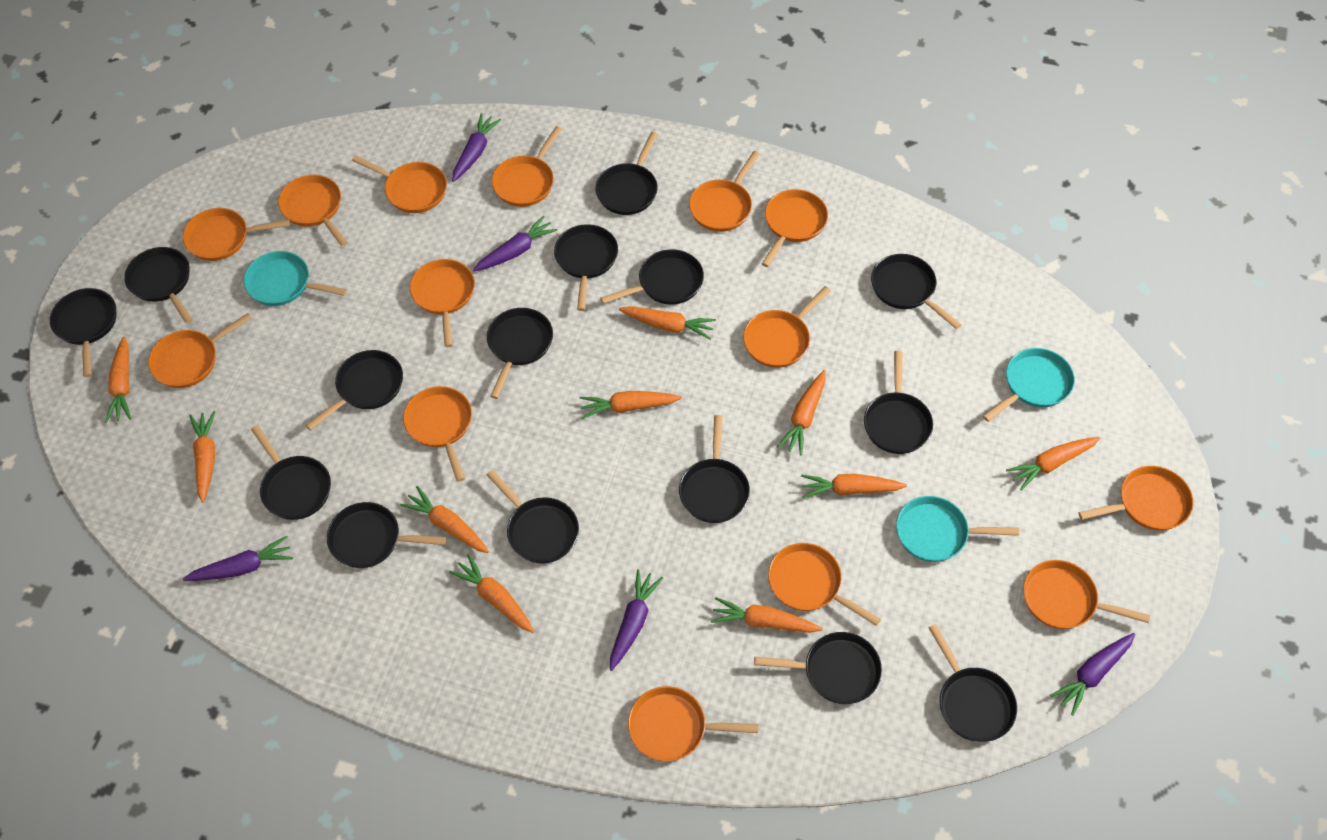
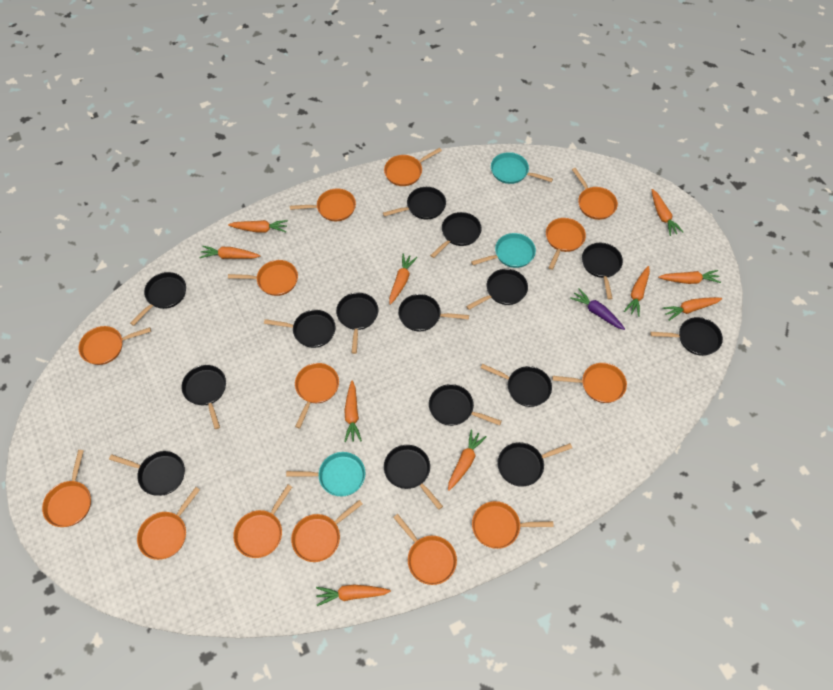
purple carrot: [183,536,293,581] [452,113,501,182] [473,215,558,271] [610,569,663,671] [1050,633,1135,716] = 5 -> [570,288,625,330] = 1

